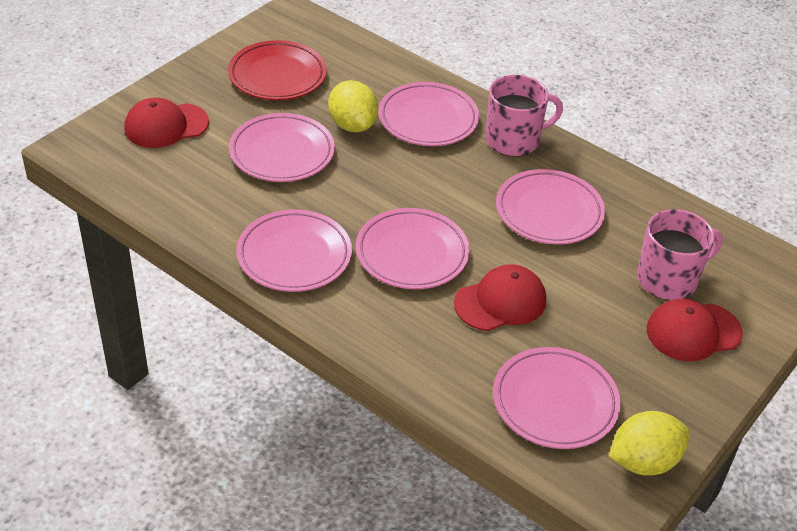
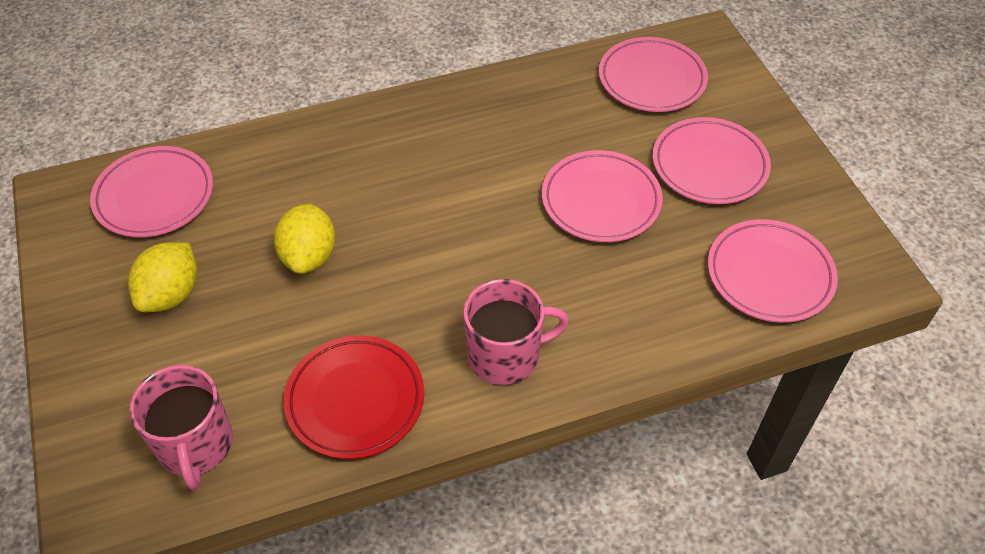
pink plate: [229,113,335,182] [236,209,352,292] [356,208,470,289] [378,82,479,146] [493,347,621,449] [496,169,605,245] = 6 -> [90,146,213,237] [542,150,663,242] [599,37,708,112] [653,117,771,204] [708,219,838,323] = 5
red cap: [124,98,209,148] [454,264,546,331] [647,299,743,361] = 3 -> none = 0

